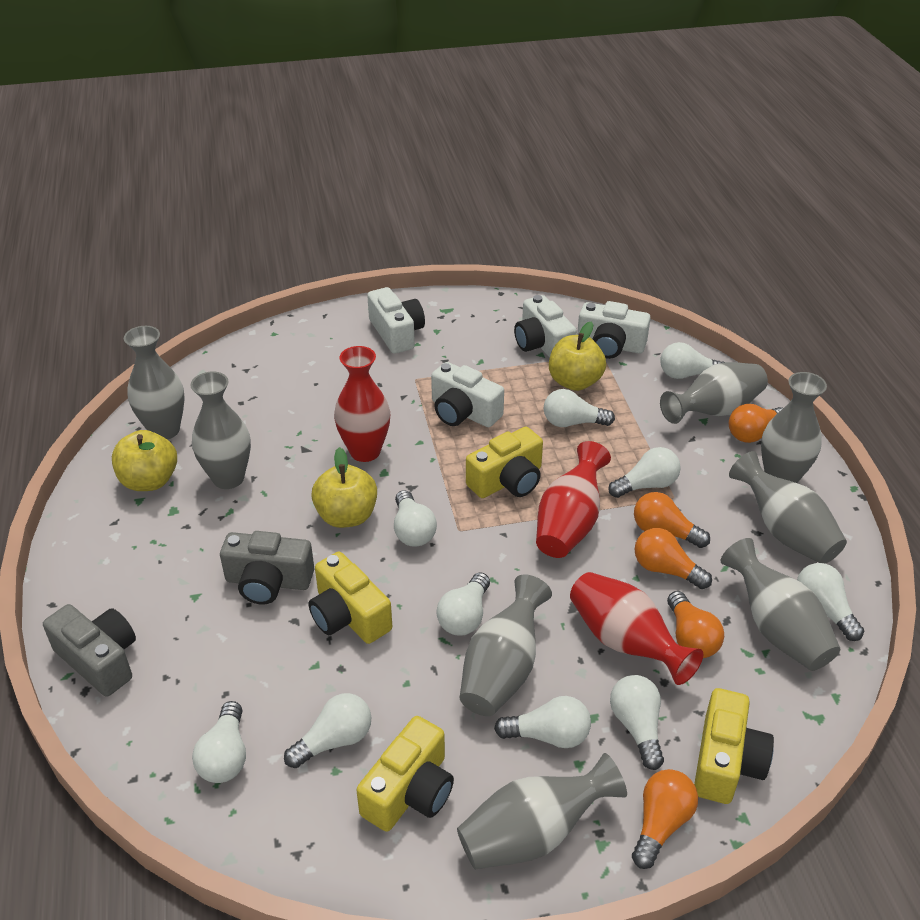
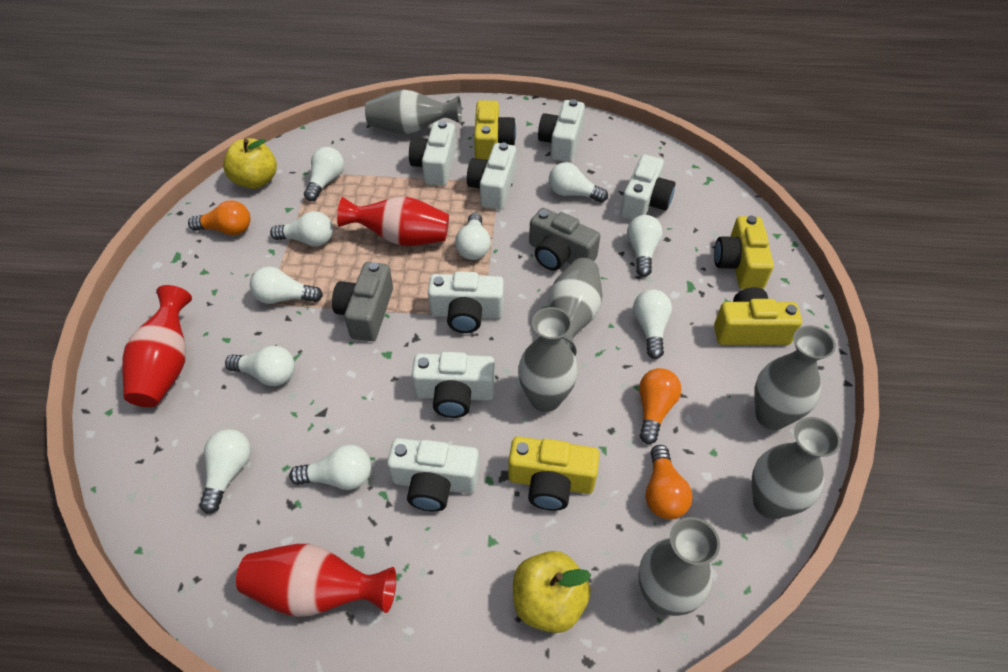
grey vase: [124,326,185,439] [191,371,251,489] [457,753,627,870] [460,575,552,716] [660,362,768,424] [721,538,840,671] [729,451,847,564] [761,372,827,483] = 8 -> [365,90,462,134] [518,307,578,412] [548,258,603,356] [638,517,720,616] [752,417,841,519] [754,325,836,430] = 6
orange light bulb: [632,769,698,869] [634,492,710,548] [635,528,712,589] [667,591,724,658] [729,404,783,443] = 5 -> [188,200,250,235] [639,368,682,444] [645,445,693,520] = 3
white camera: [367,287,425,354] [431,362,504,427] [514,295,577,358] [577,301,651,359] = 4 -> [387,438,480,512] [409,121,456,186] [412,352,495,418] [428,271,504,333] [467,143,516,210] [538,99,585,162] [620,155,675,220] = 7
yellow apple: [112,430,177,491] [311,447,377,528] [549,322,606,391] = 3 -> [223,138,277,189] [513,551,591,633] = 2

